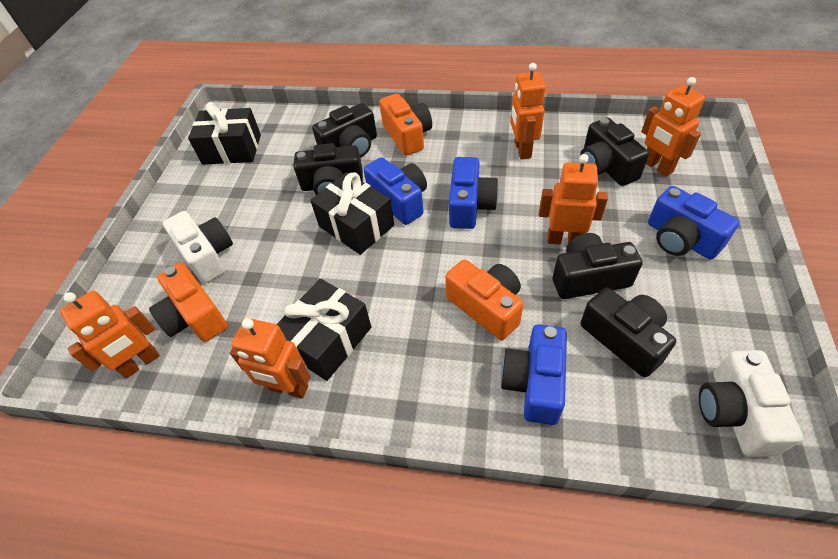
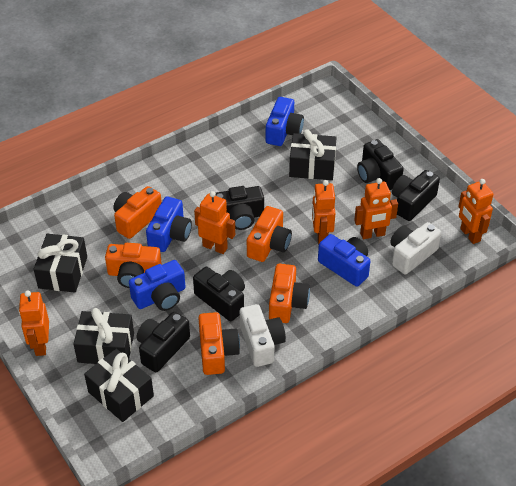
black gift: [188,102,261,165] [276,279,371,381] [310,172,394,255] = 3 -> [34,234,87,293] [73,308,134,364] [84,349,154,422] [289,129,337,180] = 4
orange camera: [149,263,228,342] [379,94,432,156] [445,259,523,340] = 3 -> [105,243,162,288] [113,186,162,239] [198,312,240,375] [247,206,292,262] [269,264,310,323] = 5

